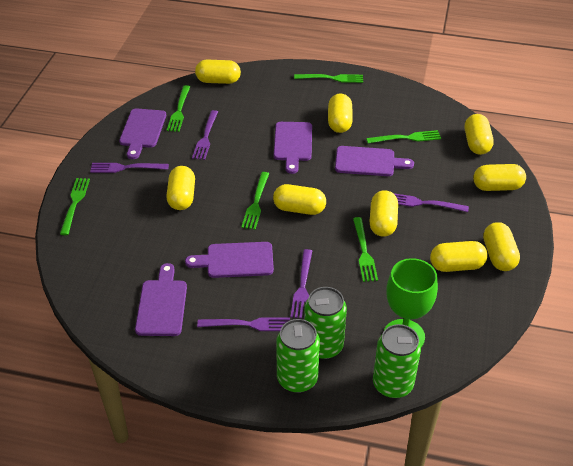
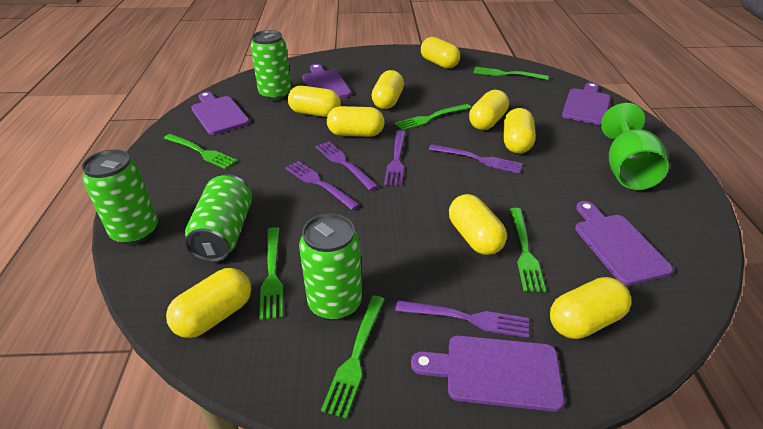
green can: [276,319,320,393] [304,287,347,360] [373,324,421,399] = 3 -> [82,149,158,245] [185,175,252,262] [250,30,291,101] [299,214,362,321] = 4

